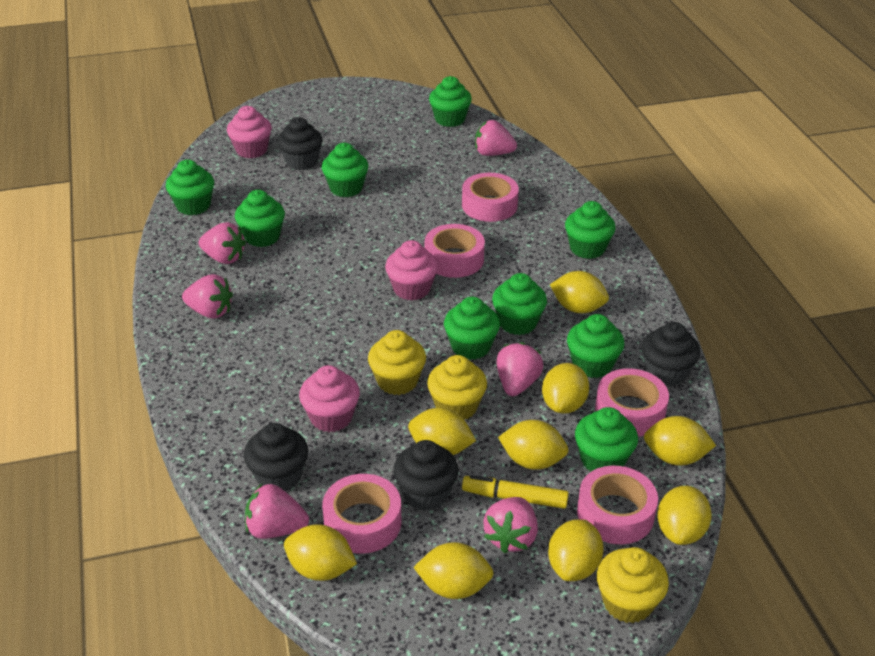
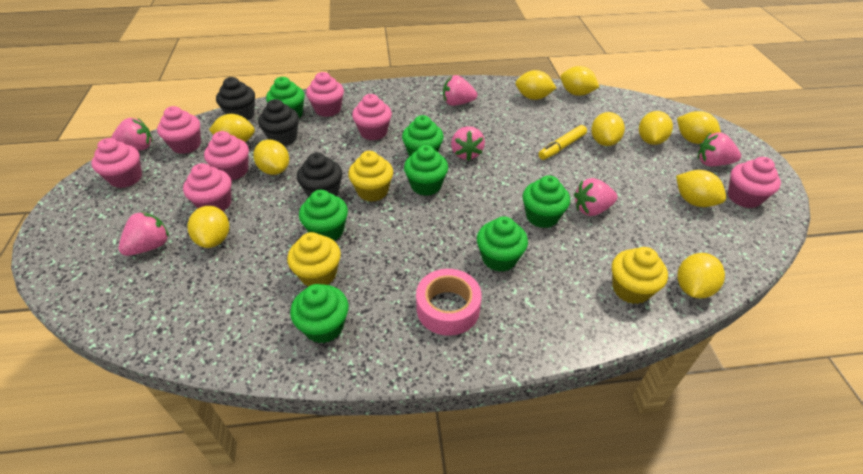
black cupcake: [244,423,308,492] [277,117,322,170] [393,440,458,511] [642,322,700,386] = 4 -> [216,77,255,120] [258,99,299,146] [297,153,342,197] = 3
green cupcake: [166,160,214,215] [235,190,285,247] [322,143,369,197] [429,76,472,127] [444,297,500,360] [492,273,547,335] [565,201,616,259] [567,314,624,378] [575,407,638,472] = 9 -> [266,77,305,118] [290,284,348,343] [299,190,348,241] [402,115,443,157] [404,145,448,196] [477,216,528,272] [523,175,570,228] = 7
pink cupcake: [227,106,272,158] [299,365,360,432] [385,240,438,301] = 3 -> [91,138,142,188] [157,106,201,154] [183,163,231,211] [204,131,249,180] [306,72,344,117] [352,94,392,140] [728,157,781,208] = 7
pink tape: [322,474,402,554] [425,224,485,278] [462,173,519,222] [577,466,658,544] [595,368,669,437] = 5 -> [416,269,482,336] = 1
yellow lemon: [284,524,357,581] [408,408,476,455] [413,542,494,599] [498,420,569,470] [542,363,589,414] [548,519,604,581] [550,271,609,313] [644,416,716,466] [657,486,712,545] = 9 -> [188,206,229,248] [209,114,255,142] [254,139,289,175] [515,70,556,100] [561,66,599,96] [591,112,625,146] [639,111,673,145] [676,170,726,207] [677,111,721,144] [677,253,725,298] = 10

